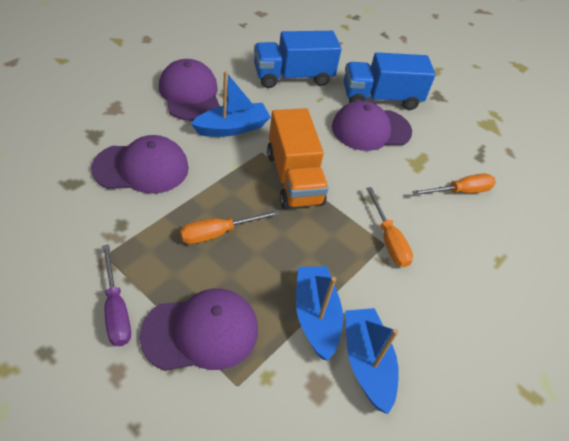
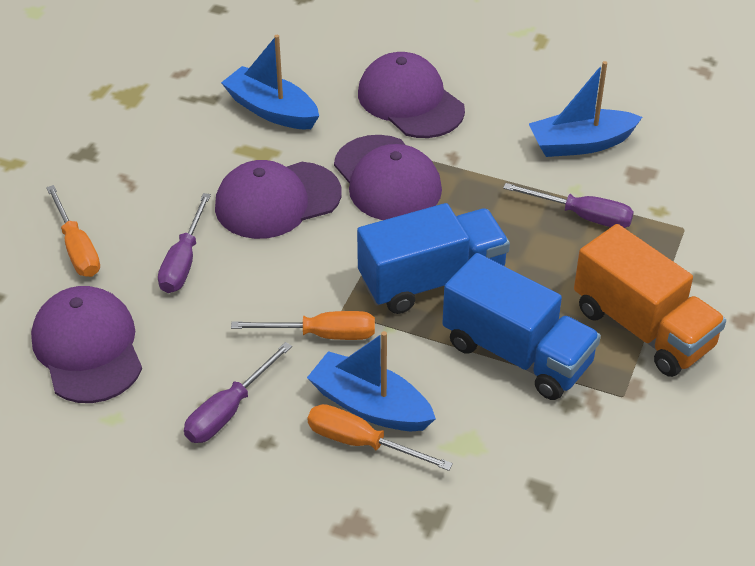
purple screwdriver: [102,245,131,346] = 1 -> [158,193,211,293] [184,342,292,443] [503,183,634,228] = 3

